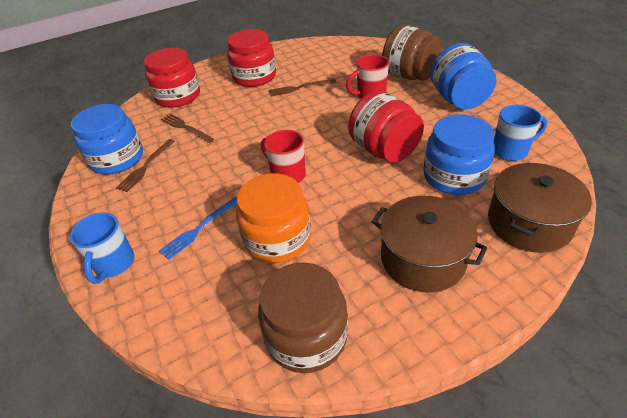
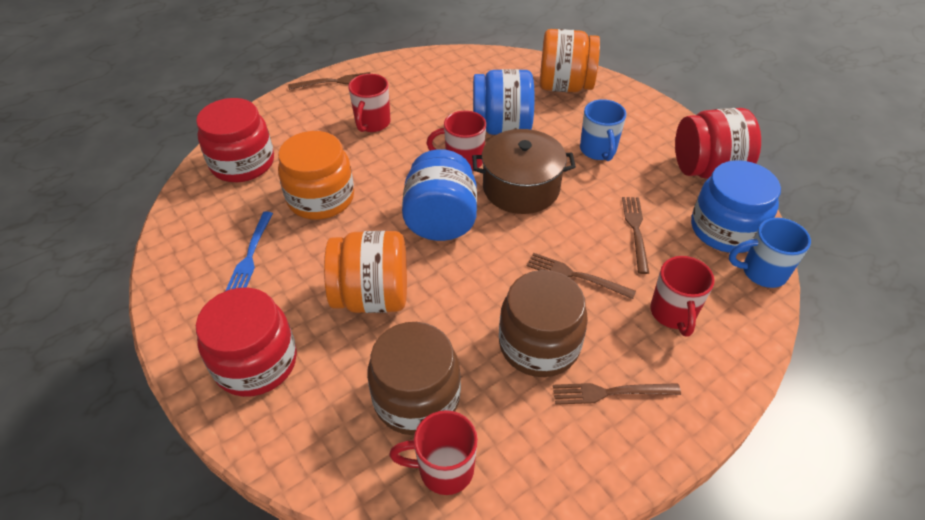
brown fork: [116,139,175,192] [161,114,214,143] [269,79,336,96] = 3 -> [288,72,371,90] [527,253,636,299] [553,383,681,405] [622,197,649,274] = 4
brown pot: [371,196,487,293] [488,163,592,253] = 2 -> [472,129,576,214] = 1
orange jar: [236,173,311,263] = 1 -> [278,131,354,219] [324,231,407,313] [540,29,600,92] = 3
red mug: [261,130,306,183] [346,54,389,99] = 2 -> [348,74,390,132] [389,410,478,495] [427,110,486,171] [650,256,715,337] = 4

